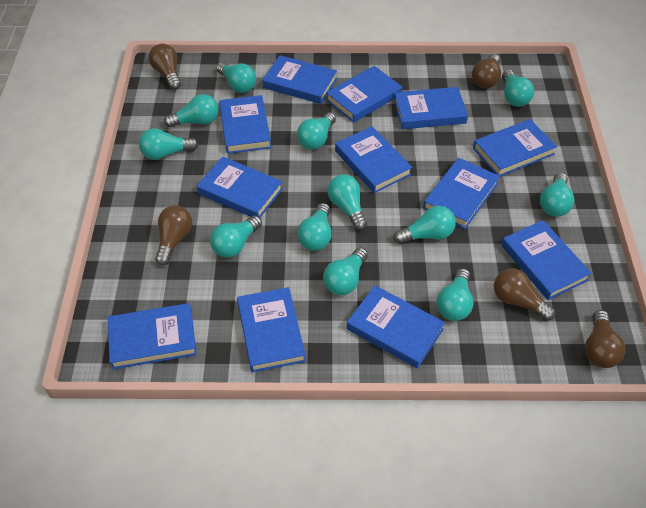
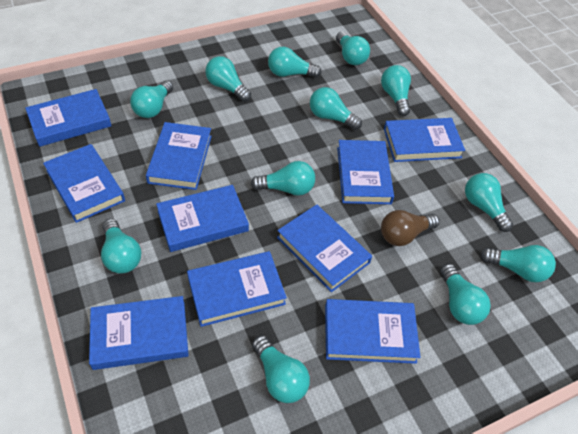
blue book: [108,303,197,369] [197,156,283,218] [219,95,271,154] [237,287,306,372] [263,55,337,104] [326,66,402,123] [335,126,412,193] [347,285,445,368] [394,87,468,129] [423,158,500,229] [473,119,557,176] [501,220,592,300] = 12 -> [25,89,112,147] [43,144,125,223] [89,296,189,370] [146,122,212,190] [156,185,249,252] [187,251,287,327] [277,204,372,292] [325,299,421,364] [337,140,394,204] [384,118,465,162] = 10
brown light bulb: [149,44,181,90] [155,205,192,265] [472,54,501,88] [494,268,555,321] [585,310,626,368] = 5 -> [381,210,439,246] = 1

